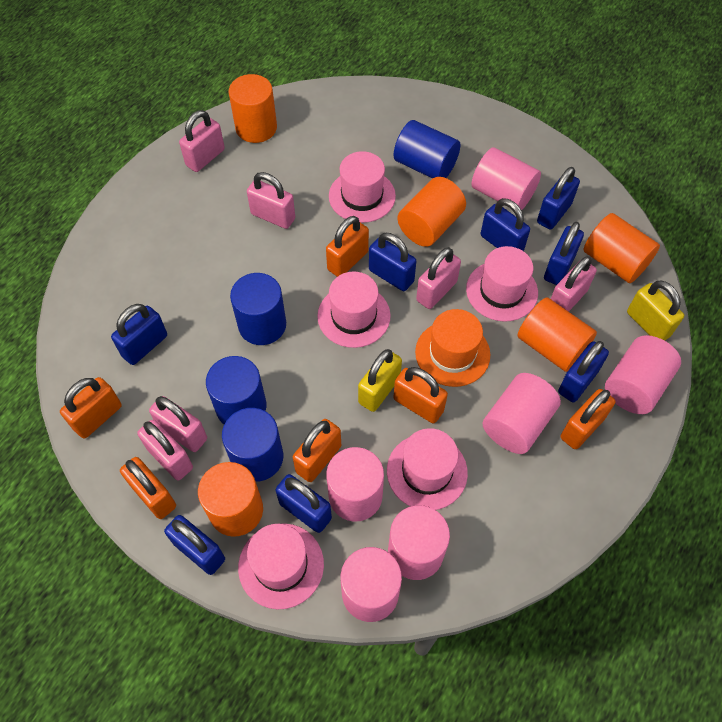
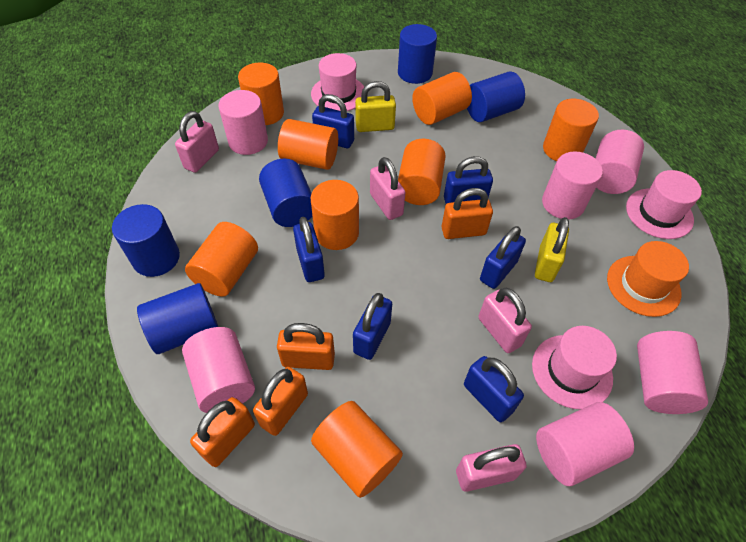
blue cylinder: [206,356,266,424] [222,408,283,482] [230,273,286,345] [393,120,460,179] = 4 -> [112,204,180,277] [137,283,218,354] [259,158,312,227] [398,24,437,84] [467,71,525,122] = 5
blue padlock: [111,304,167,365] [164,515,225,575] [275,474,332,533] [369,233,416,291] [481,198,530,251] [537,167,580,230] [544,222,584,285] [558,341,609,402] = 8 -> [293,217,325,282] [312,94,354,148] [353,293,392,360] [444,156,493,204] [464,356,524,422] [480,226,526,289] = 6
orange cylinder: [198,462,263,537] [229,74,277,143] [397,177,466,247] [517,297,597,372] [583,213,660,283] = 5 -> [185,222,258,297] [238,63,284,125] [278,119,338,170] [311,180,359,250] [311,401,403,498] [398,139,446,205] [412,72,472,125] [543,99,599,161] = 8
orange padlock: [60,377,122,439] [120,457,176,519] [293,419,341,482] [326,216,369,277] [394,367,448,423] [561,389,615,449] = 6 -> [190,397,255,467] [253,367,308,436] [277,323,335,370] [442,188,493,239] = 4
pink hat: [238,523,324,610] [317,272,391,348] [329,151,396,223] [387,428,468,510] [466,246,538,322] = 5 -> [311,53,364,111] [532,326,617,410] [626,170,702,239] = 3
pink padlock: [137,420,193,480] [149,396,207,452] [179,110,225,172] [247,172,295,229] [416,247,461,309] [551,256,597,312] = 6 -> [175,111,219,173] [370,157,406,220] [456,444,527,492] [478,288,532,353] = 4

